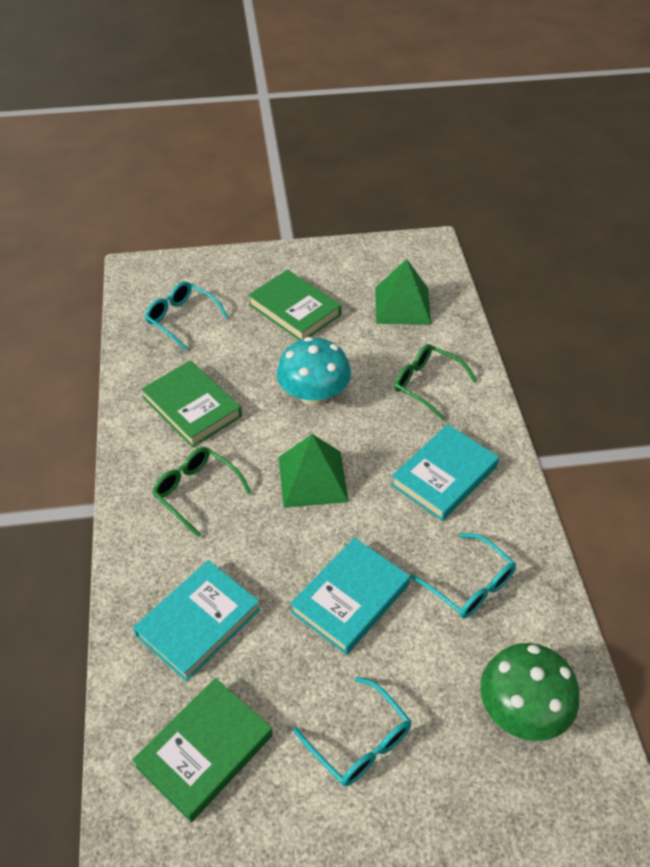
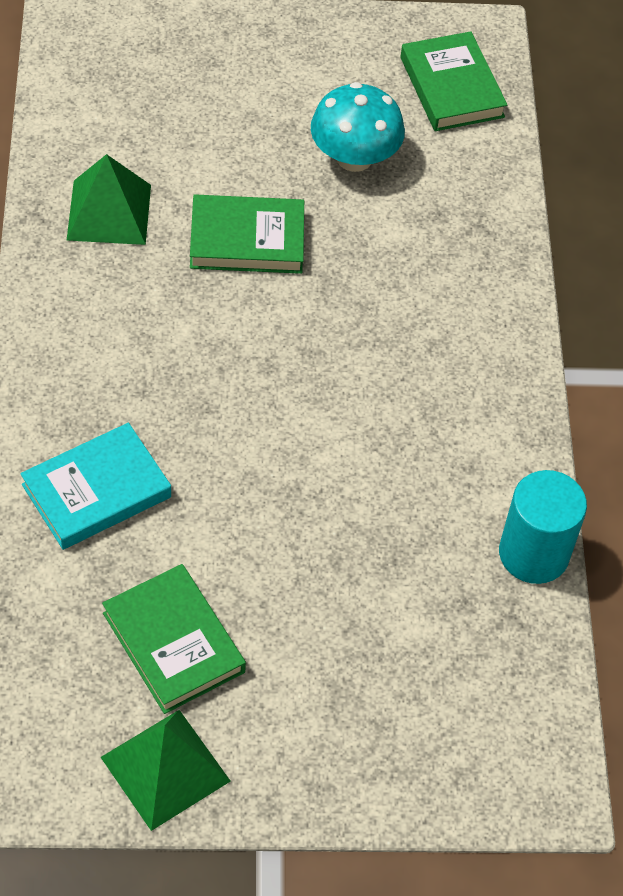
green glasses: [152,447,252,537] [394,344,477,420] = 2 -> none = 0
green mushroom: [480,643,579,741] = 1 -> none = 0
turquoise book: [133,560,260,682] [290,537,410,655] [391,424,499,521] = 3 -> [20,423,171,550] = 1
turquoise cylinder: none = 0 -> [499,470,587,584] = 1
turquoise glasses: [145,281,229,351] [293,677,411,786] [410,533,516,619] = 3 -> none = 0

